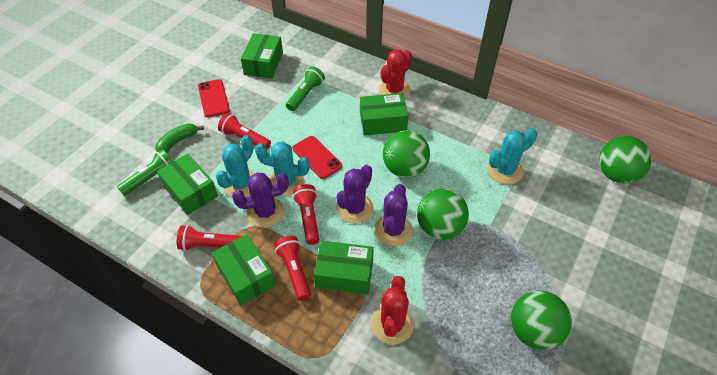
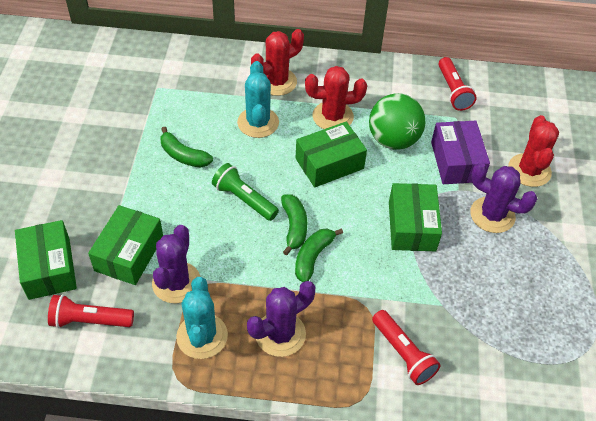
green ball: [383,130,430,178] [417,189,469,240] [511,290,572,350] [599,136,651,184] = 4 -> [369,93,425,150] = 1
green banana: [155,123,204,153] = 1 -> [160,127,213,168] [281,194,307,255] [295,228,343,282] = 3
green box: [157,153,218,215] [212,234,276,305] [241,33,283,79] [314,241,374,295] [360,93,409,136] = 5 -> [15,220,77,300] [88,205,163,285] [296,122,367,187] [389,183,442,251] = 4
green flashlight: [117,149,173,196] [286,66,325,111] = 2 -> [212,163,279,221] = 1
purple box: none = 0 -> [431,121,490,184] = 1
red cactus: [371,276,414,344] [379,50,412,99] = 2 -> [251,29,304,96] [305,66,367,129] [508,115,559,187] = 3
red flashlight: [177,225,242,251] [218,113,271,150] [274,236,311,301] [293,184,319,245] = 4 -> [48,294,134,328] [372,310,441,385] [438,57,477,111] = 3
red phone: [198,79,230,117] [293,136,342,179] = 2 -> none = 0
turquoise cactus: [216,135,255,197] [255,141,310,196] [488,128,537,184] = 3 -> [176,277,228,359] [237,61,279,138] = 2

